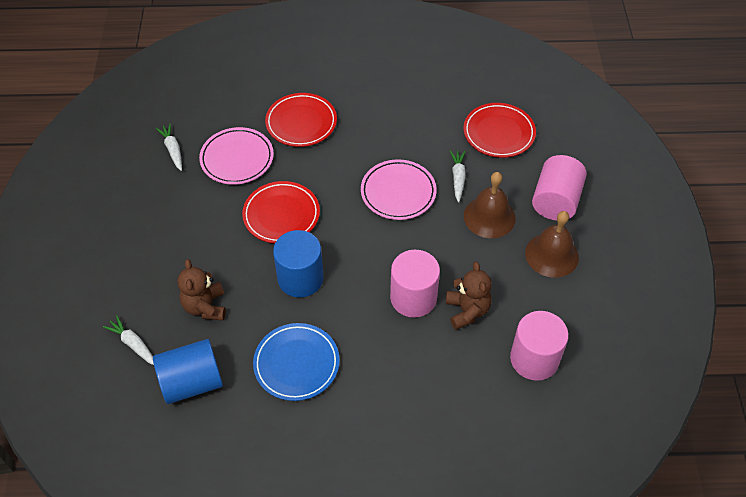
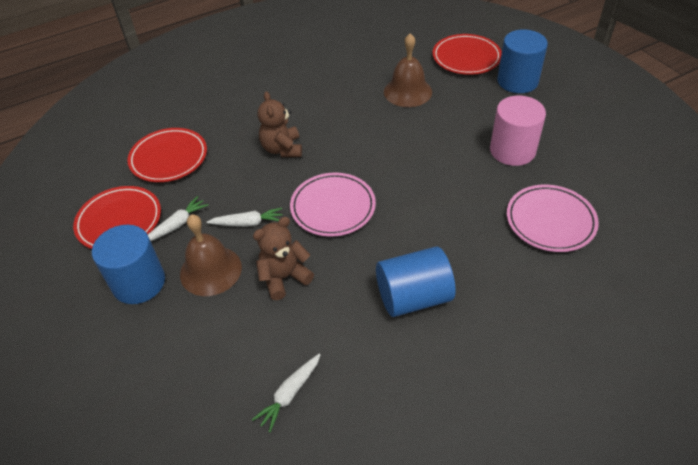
blue cylinder: [153,339,223,404] [273,230,324,298] = 2 -> [92,225,165,304] [376,247,456,317] [497,30,548,93] = 3
blue plate: [253,323,340,401] = 1 -> none = 0
pink cylinder: [390,250,440,318] [510,311,569,381] [532,155,587,221] = 3 -> [490,96,546,166] = 1

